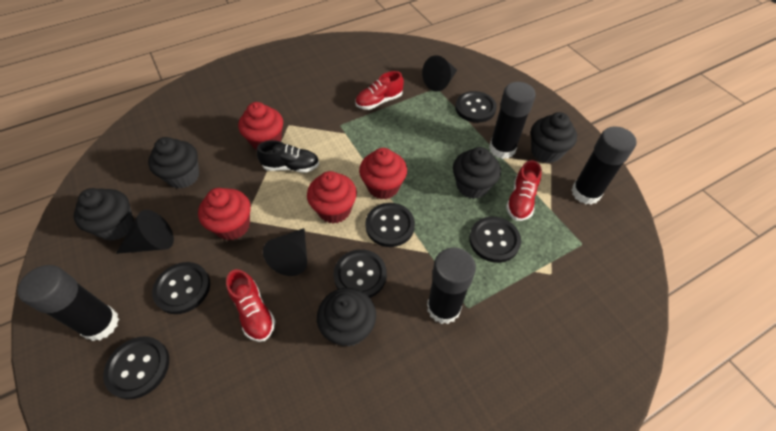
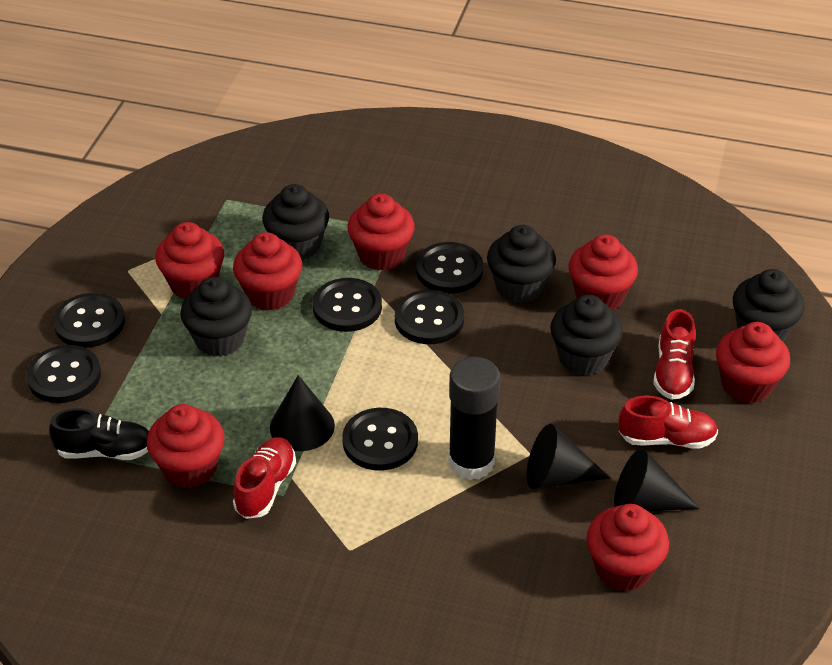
black glue stick: [17,265,119,341] [427,247,476,324] [489,82,536,159] [571,126,637,205] = 4 -> [448,357,500,480] = 1
red cupcake: [198,188,250,240] [238,102,283,150] [307,171,357,223] [359,148,407,199] = 4 -> [147,404,225,488] [155,222,224,298] [233,232,302,311] [347,193,415,270] [569,234,638,310] [586,504,669,592] [716,322,790,403] = 7

